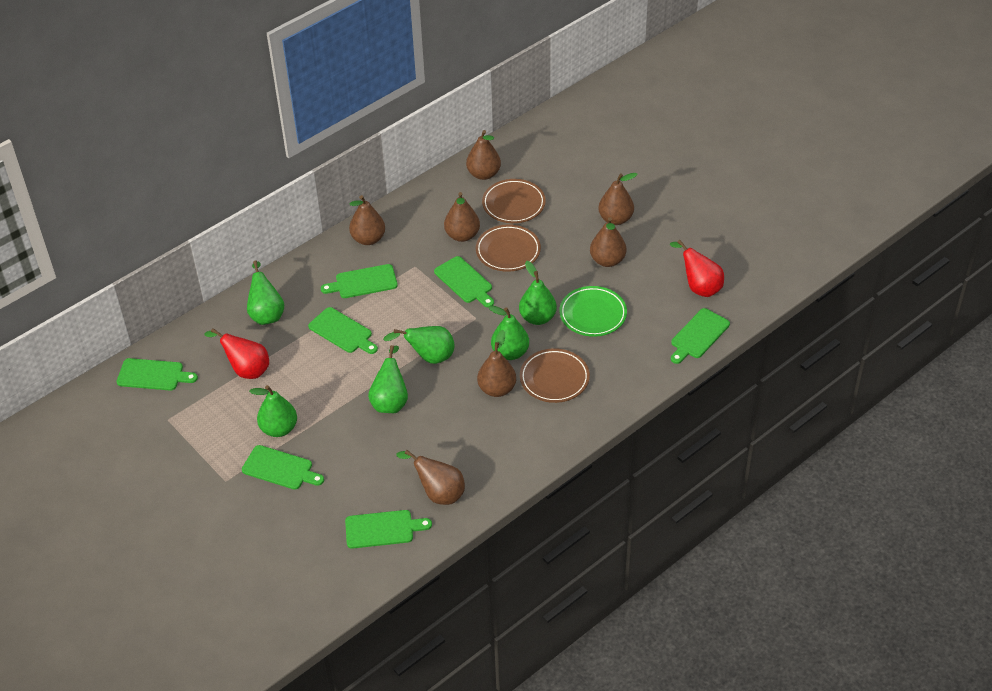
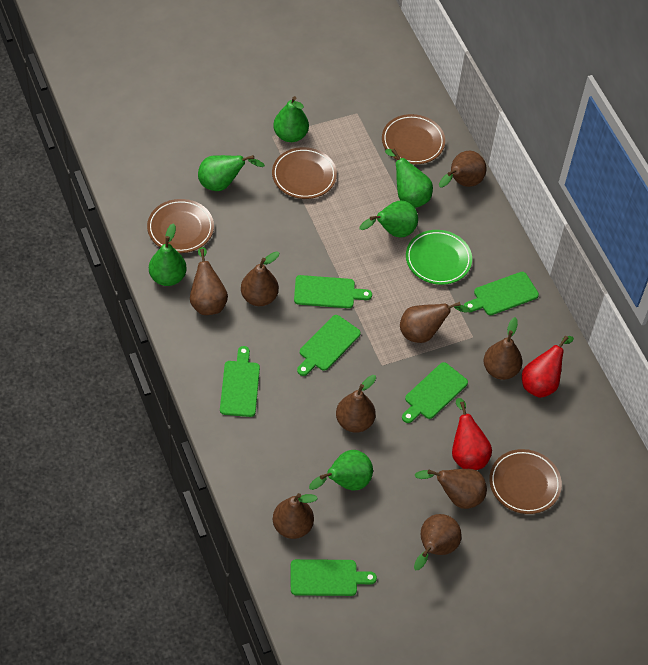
brown pear: [349,195,385,245] [396,450,465,505] [444,192,480,242] [466,130,501,180] [477,330,516,397] [590,217,626,267] [598,173,638,225] = 7 -> [190,247,228,315] [241,251,280,306] [273,493,318,539] [336,375,376,433] [400,302,470,343] [414,514,462,570] [415,469,487,509] [439,151,486,188] [484,317,522,380] = 9
brown plate: [476,224,541,272] [482,179,546,223] [520,348,590,403] = 3 -> [147,199,214,253] [272,147,337,199] [382,114,445,164] [489,449,562,514] = 4
green cutting board: [117,358,198,391] [242,445,324,490] [308,307,378,354] [321,264,398,298] [345,510,432,549] [434,256,494,307] [671,308,730,364] = 7 -> [220,346,260,417] [291,559,377,596] [294,275,372,308] [297,315,361,376] [402,362,468,423] [464,272,539,315] = 6

